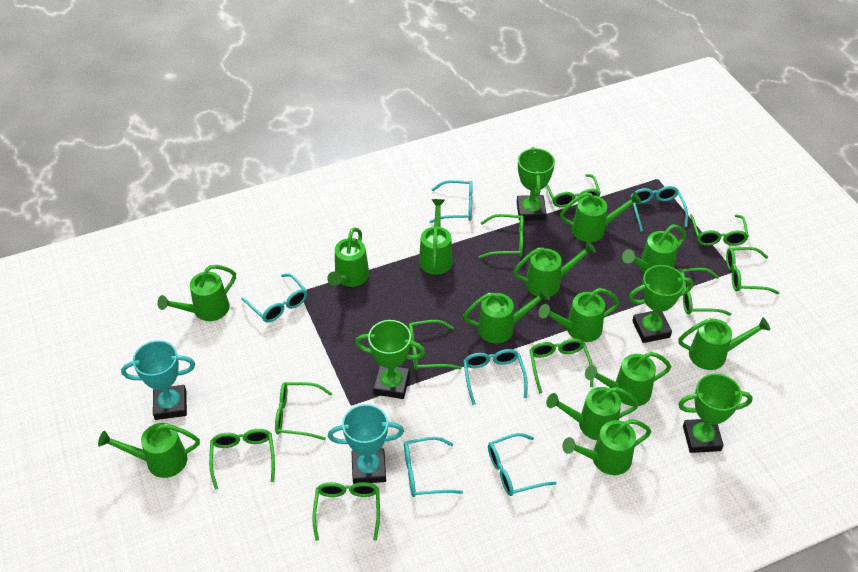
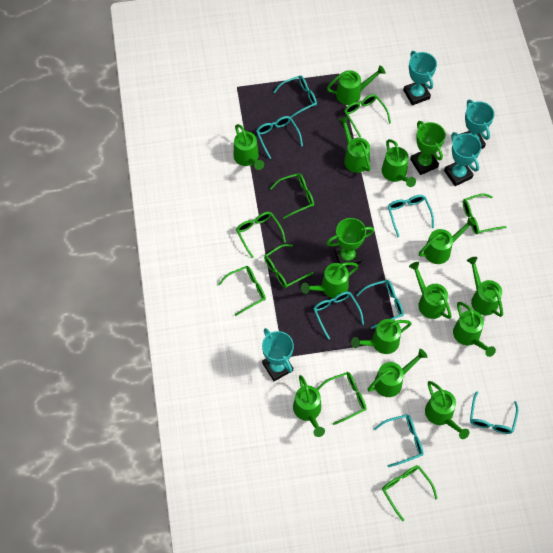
green glasses: [209,429,275,490] [275,382,332,440] [312,482,380,541] [408,320,462,371] [479,214,524,258] [530,339,594,394] [546,174,601,207] [678,268,731,316] [690,214,749,246] [726,247,779,294] = 10 -> [218,266,266,316] [236,212,286,258] [264,244,313,288] [270,173,314,219] [317,372,367,425] [344,94,391,138] [382,465,438,521] [463,194,506,234] = 8
green trophy: [355,320,425,399] [517,147,555,221] [629,265,693,343] [678,374,753,453] = 4 -> [326,218,374,267] [410,121,446,175] = 2
turquoise glasses: [241,273,307,322] [404,437,463,497] [430,180,473,223] [463,349,528,405] [488,433,557,496] [631,186,688,232] = 6 -> [256,116,303,159] [273,76,317,118] [313,292,364,340] [356,280,404,329] [374,414,424,467] [388,195,434,237] [470,391,518,434] = 7
turquoise trophy: [121,340,195,420] [328,404,404,484] = 2 -> [262,328,294,381] [403,51,437,105] [444,132,482,186] [459,100,494,149] = 4

